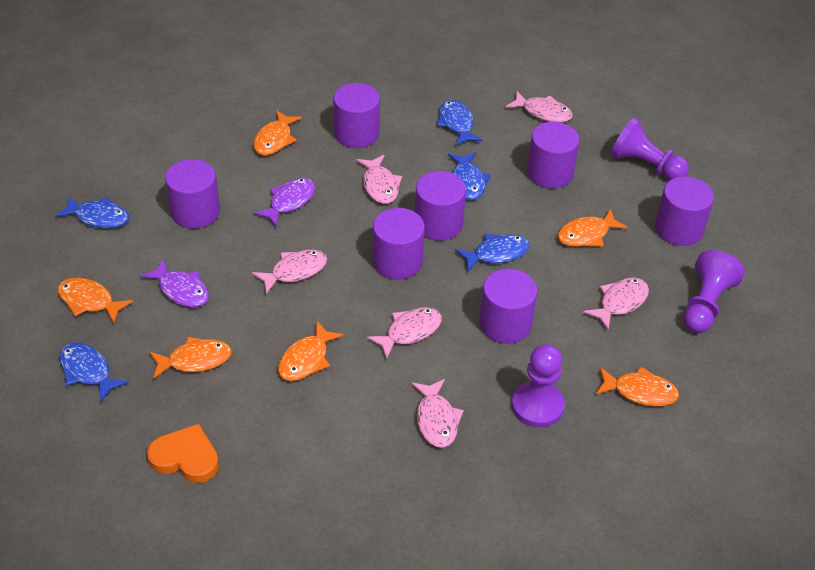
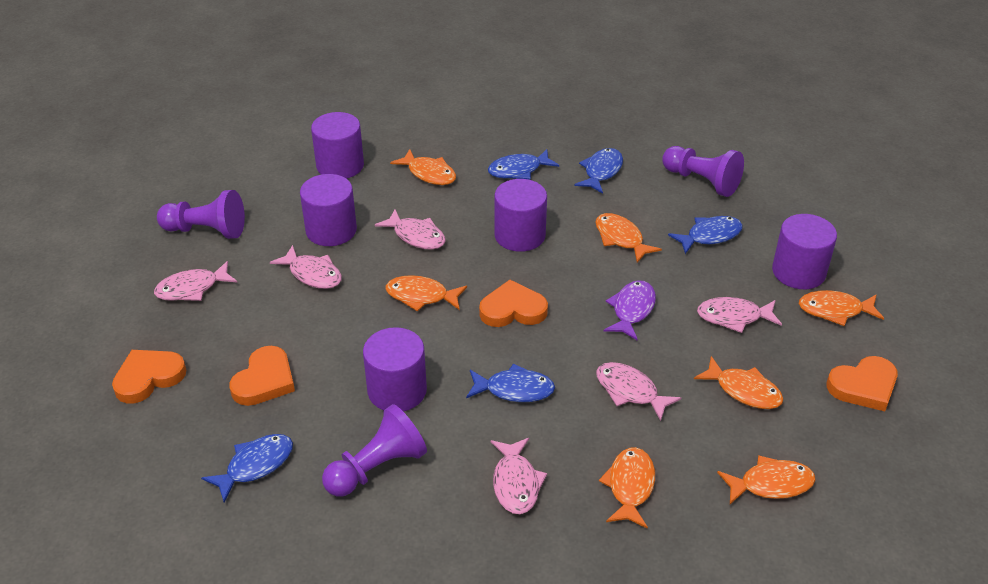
orange fish: [58,278,133,323] [149,337,232,379] [253,110,302,155] [278,321,344,381] [558,209,628,247] [596,367,679,406] = 6 -> [385,275,467,311] [390,149,456,185] [595,213,662,263] [599,447,655,529] [694,356,783,409] [717,455,816,504] [799,290,884,326] = 7
orange heart: [147,424,219,483] = 1 -> [112,350,186,404] [229,346,295,406] [479,280,548,327] [827,356,898,411] = 4
purple cylinder: [165,159,220,229] [333,83,380,148] [373,208,425,280] [415,171,466,241] [479,269,537,344] [527,122,580,188] [655,176,714,246] = 7 -> [300,174,357,246] [311,112,364,179] [363,327,427,411] [494,179,547,252] [772,214,837,289] = 5
purple fish: [140,259,209,307] [253,178,315,227] = 2 -> [604,280,656,340] = 1

